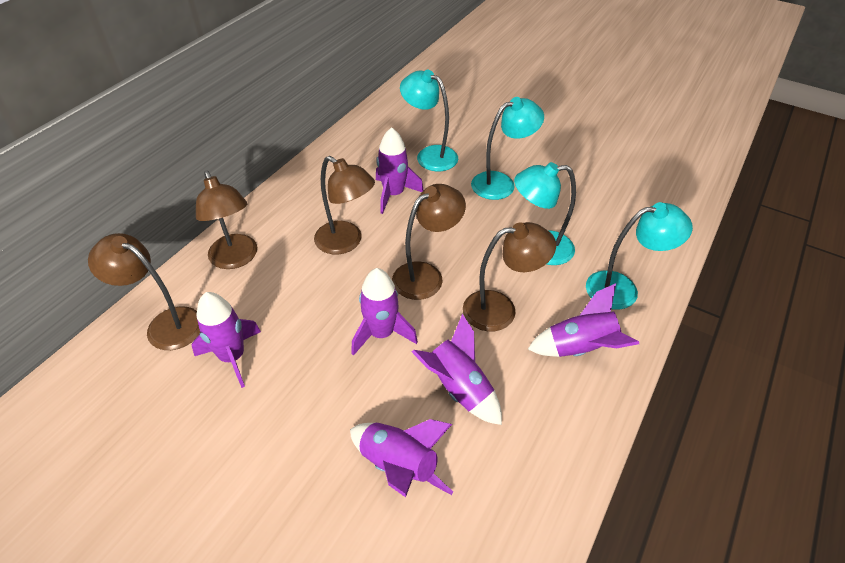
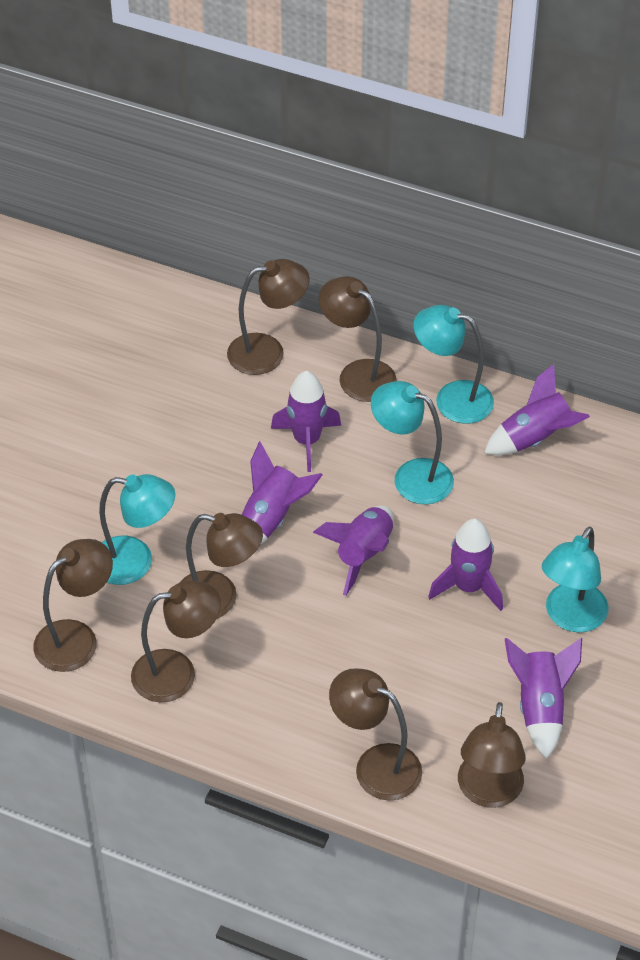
brown lamp: [88,233,200,350] [196,170,257,269] [314,156,375,255] [392,184,466,300] [463,222,556,331] = 5 -> [33,539,113,672] [131,580,221,702] [179,513,263,619] [227,259,309,375] [319,276,397,402] [329,668,422,801] [458,702,526,808] = 7

